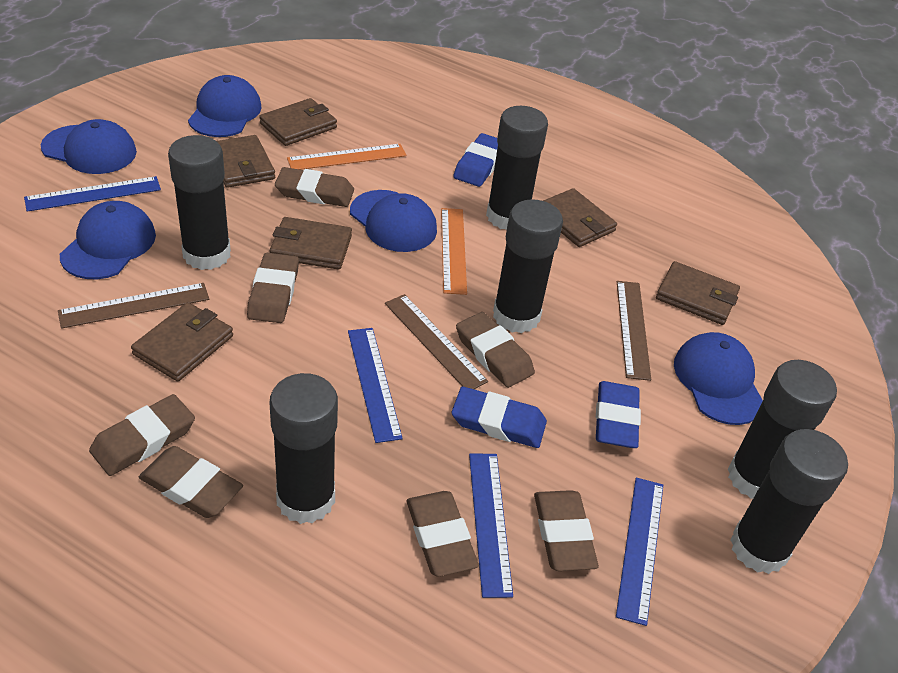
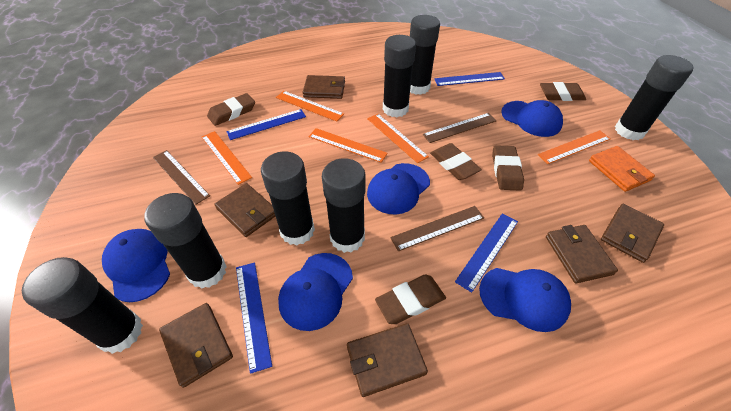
black glue stick: [168,135,231,270] [269,373,338,524] [486,106,548,230] [493,199,563,333] [728,360,837,499] [730,429,848,574] = 6 -> [22,257,143,354] [144,193,227,289] [261,151,315,245] [322,158,366,253] [383,35,416,117] [410,15,440,95] [615,55,693,140] = 7
blue eraser: [452,387,547,448] [453,133,498,187] [596,381,641,448] = 3 -> none = 0
brown eraser: [89,394,195,476] [139,446,243,518] [247,253,299,323] [275,167,354,207] [406,491,479,577] [456,312,535,388] [534,490,599,571] = 7 -> [207,93,255,126] [375,274,446,324] [430,143,482,180] [492,145,524,191] [540,82,586,101] = 5
orange ruler: [287,144,406,170] [441,208,467,295] = 2 -> [202,131,252,185] [276,91,344,121] [309,128,388,163] [367,114,429,163] [538,130,611,164] = 5
orange wallet: none = 0 -> [589,146,655,192] = 1

